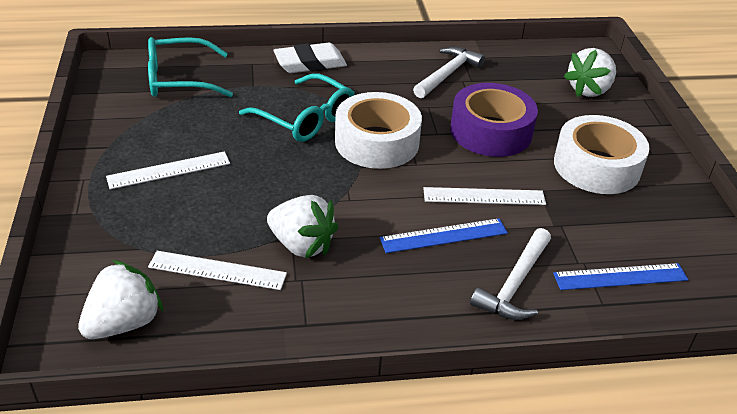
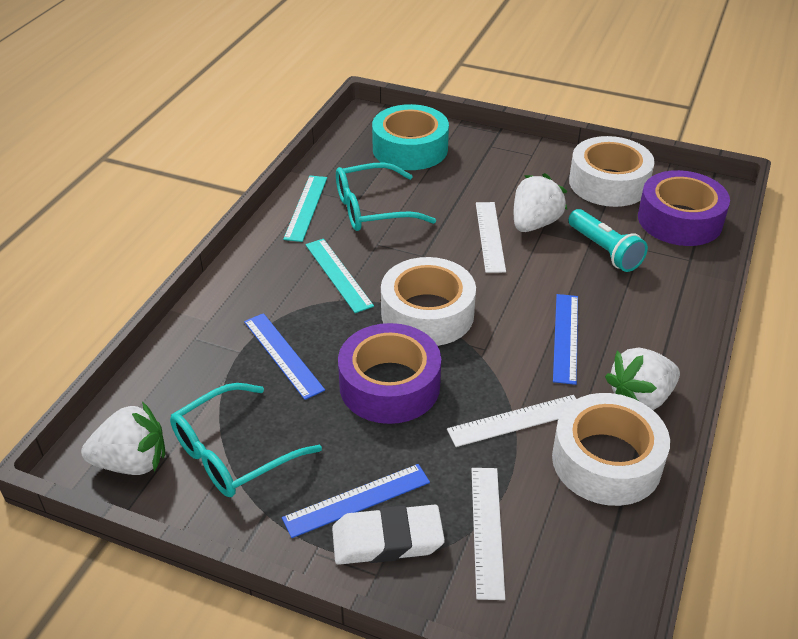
blue ruler: [380,218,508,253] [553,263,688,290] = 2 -> [244,313,325,400] [282,464,430,538] [553,294,578,385] = 3
purple tape: [450,83,538,157] = 1 -> [338,323,441,424] [638,170,730,246] = 2
turquoise flashlight: none = 0 -> [568,209,648,272] = 1
turquoise ruler: none = 0 -> [283,176,327,242] [305,239,374,313] = 2
turquoise tape: none = 0 -> [372,104,449,170] = 1
white hammer: [413,47,485,98] [470,228,551,320] = 2 -> none = 0
white tape: [335,92,422,169] [554,115,650,194] = 2 -> [381,257,476,346] [552,393,670,506] [569,136,655,207] = 3

